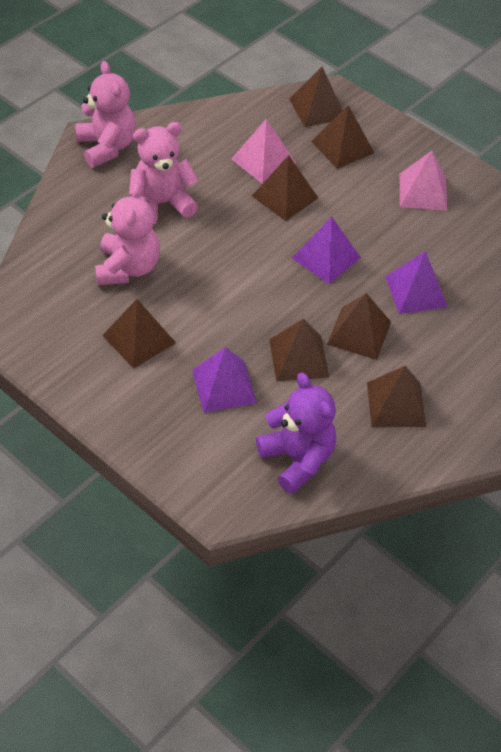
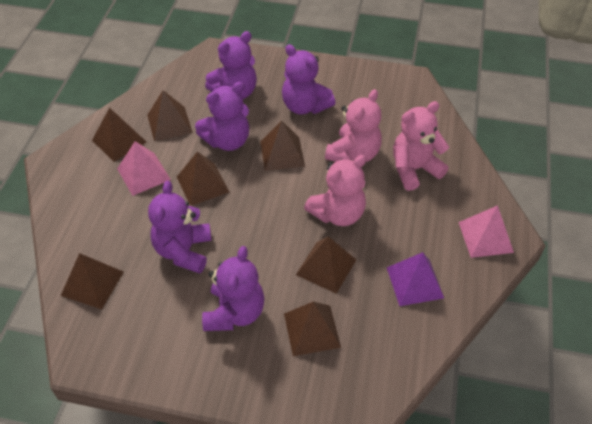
purple pyramid: [192,347,257,413] [292,217,361,284] [385,251,448,314] = 3 -> [387,252,444,306] = 1
purple teddy bear: [256,373,336,494] = 1 -> [148,181,212,273] [195,82,249,151] [202,246,264,331] [205,31,257,99] [282,44,336,115] = 5

